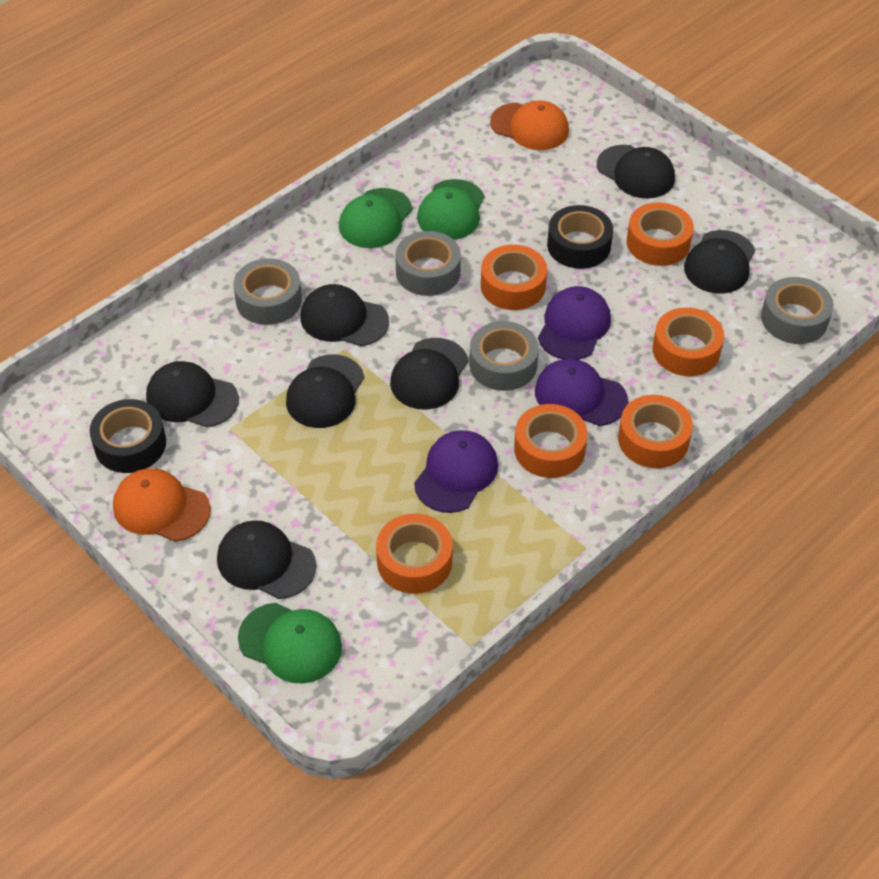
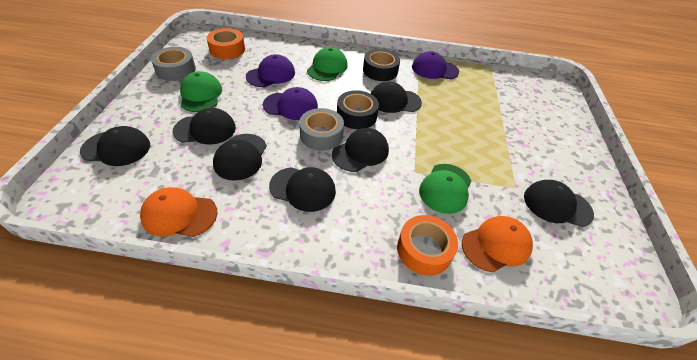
grey tape: [233,258,302,325] [395,231,461,296] [469,321,539,391] [761,277,834,344] = 4 -> [151,47,196,81] [299,108,344,151] = 2
orange tape: [376,514,453,594] [481,245,547,310] [514,404,588,478] [618,395,693,468] [627,202,694,266] [652,308,724,376] = 6 -> [207,28,245,59] [397,215,458,276] = 2

